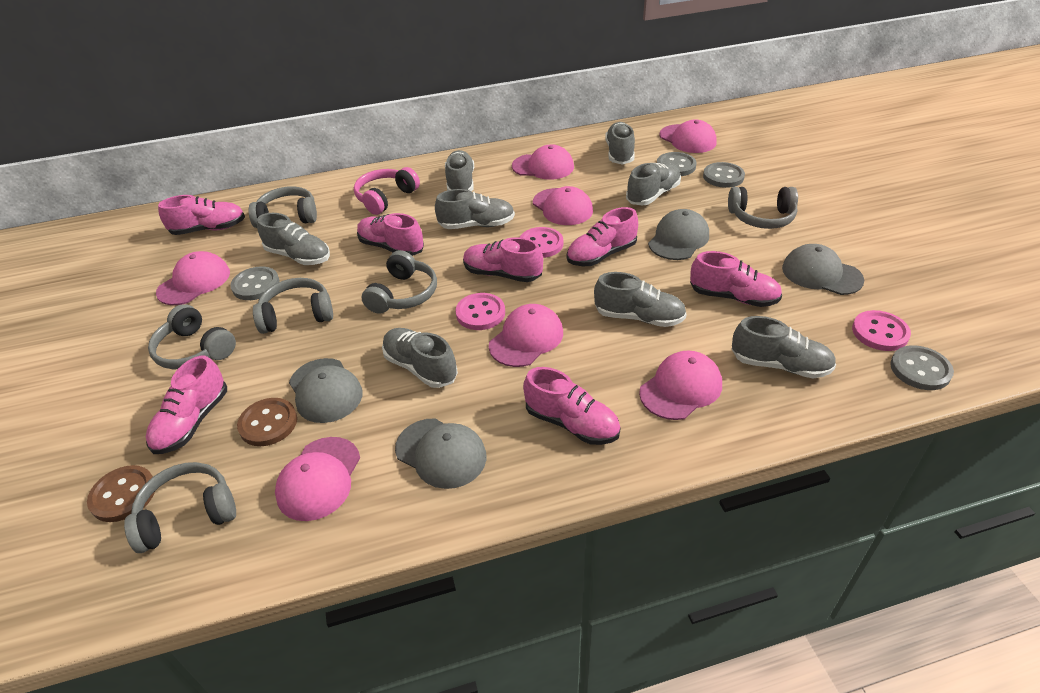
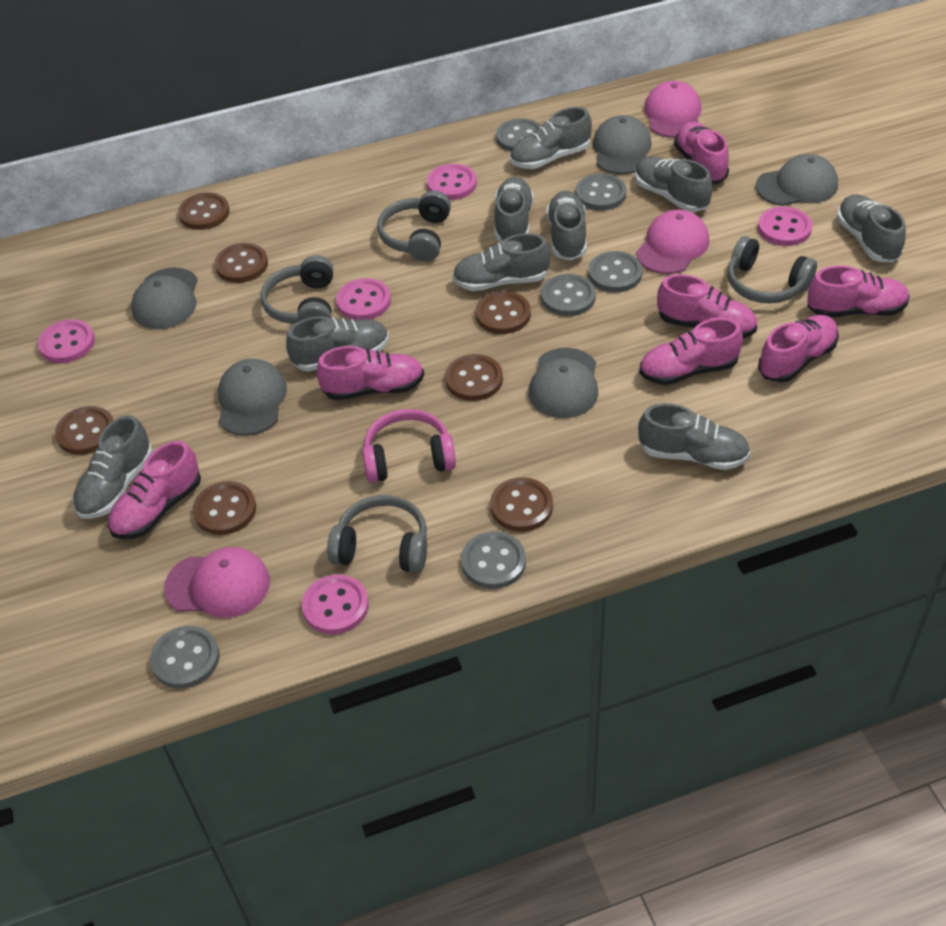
brown button: [87,465,155,522] [237,398,297,446] = 2 -> [55,406,114,455] [178,192,230,230] [193,481,256,535] [215,243,268,283] [445,354,503,401] [476,291,531,334] [490,477,553,532] = 7
grey button: [230,266,280,300] [657,152,697,176] [703,162,745,188] [890,345,954,390] = 4 -> [150,626,220,689] [461,531,526,589] [496,118,541,152] [541,274,596,316] [576,173,627,211] [588,251,643,292] = 6
grey cap: [289,358,362,423] [395,418,487,489] [648,209,709,260] [782,244,864,295] = 4 -> [131,267,198,329] [218,359,287,436] [529,348,598,418] [593,115,652,175] [756,154,838,206] = 5
grey headphones: [124,462,236,553] [148,304,236,369] [248,186,317,228] [253,278,333,334] [362,250,437,314] [728,187,798,229] = 6 -> [260,255,333,324] [327,495,427,573] [377,190,451,262] [727,236,817,304] = 4
grey shoe: [257,213,330,265] [382,328,458,388] [435,189,515,229] [445,150,474,192] [594,272,687,327] [605,122,635,164] [626,163,681,206] [732,316,836,378] = 8 -> [72,415,153,519] [286,316,389,372] [452,233,550,291] [494,177,534,242] [510,107,592,169] [546,191,587,261] [635,156,712,212] [638,403,750,470] [837,194,906,262] = 9
pink button: [456,293,505,330] [520,227,563,258] [852,310,911,351] = 3 -> [38,319,95,363] [302,574,369,634] [336,278,391,320] [427,164,477,200] [758,207,812,246] = 5
pink cap: [156,251,230,305] [275,437,360,521] [489,304,563,367] [512,144,574,180] [533,186,593,225] [639,350,722,420] [659,119,717,153] = 7 -> [164,547,270,618] [636,209,709,274] [644,81,701,138] = 3

